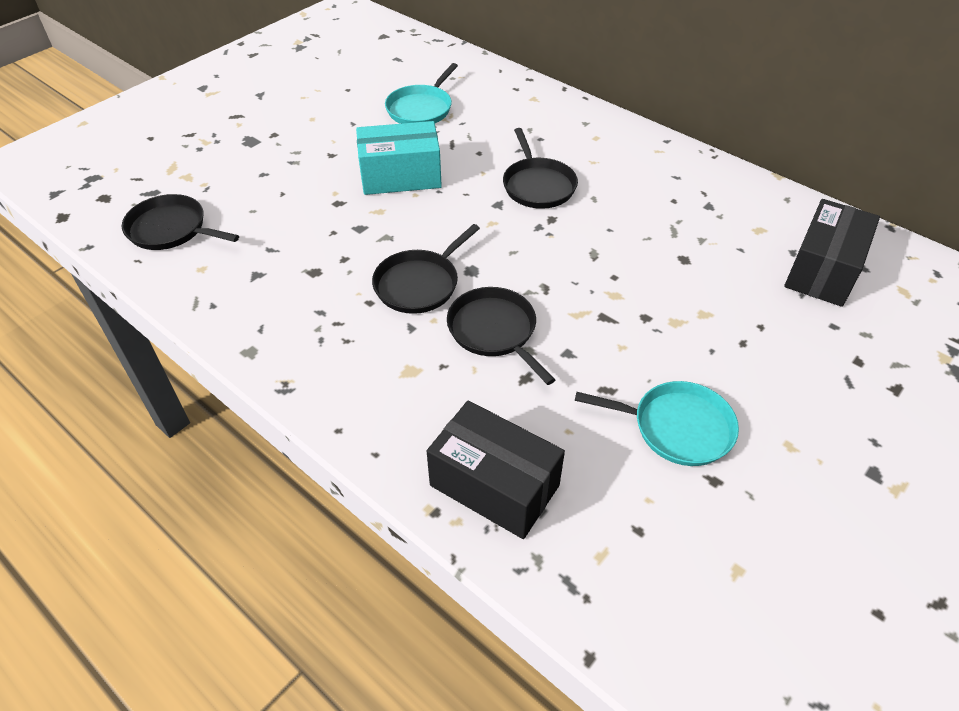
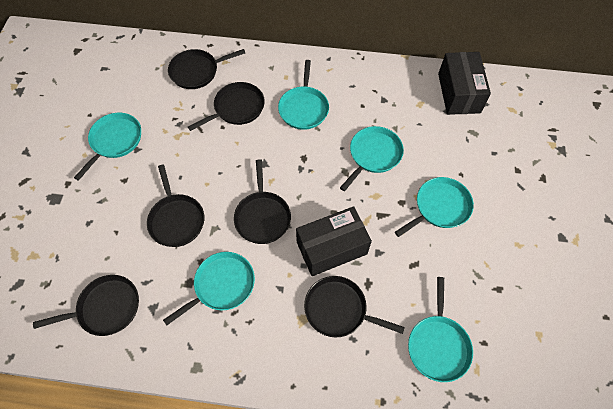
black pan: [122,194,239,250] [372,224,480,314] [447,287,555,385] [503,128,578,209] = 4 -> [33,275,139,336] [147,165,204,247] [168,49,245,89] [188,82,265,131] [234,159,291,244] [304,276,405,337] = 6
turquoise box: [356,121,442,195] = 1 -> none = 0
turquoise pan: [385,63,458,124] [575,381,739,466] = 2 -> [74,113,141,181] [163,252,255,326] [278,60,329,130] [340,126,404,191] [395,177,474,237] [408,277,473,382] = 6

